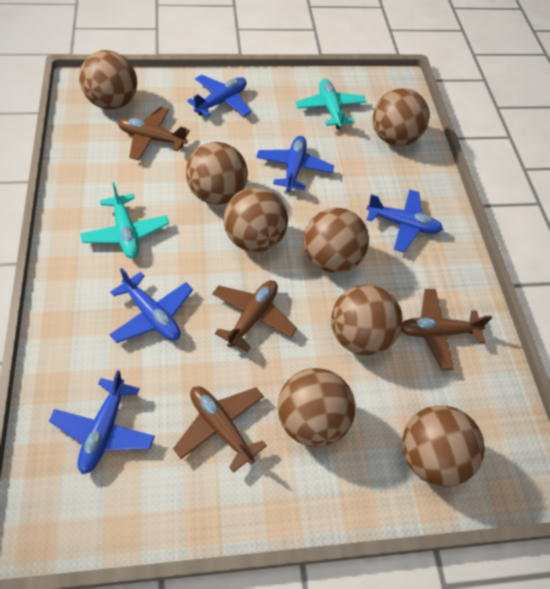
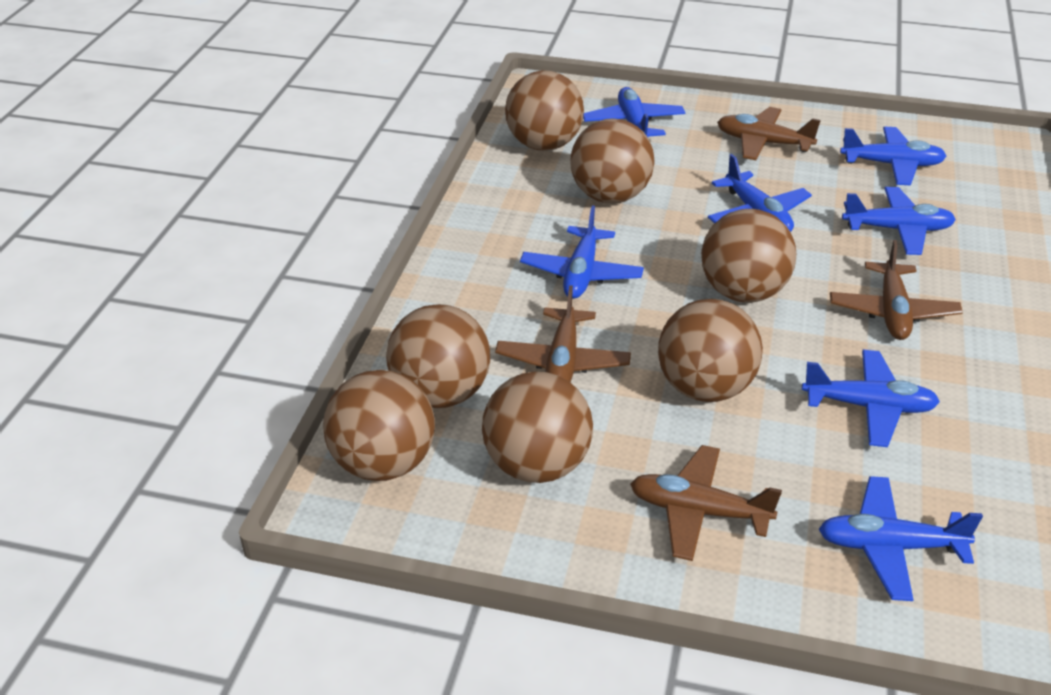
blue plane: [49,370,155,474] [109,268,193,343] [187,75,251,117] [256,136,334,192] [367,189,443,253] = 5 -> [520,206,644,299] [583,87,686,137] [708,154,812,232] [802,350,940,447] [819,476,983,601] [840,127,947,186] [842,187,956,255] = 7
brown ball: [79,50,137,110] [186,142,248,205] [224,187,288,252] [277,368,355,447] [304,208,369,273] [331,285,403,355] [373,88,429,146] [402,405,485,487] = 8 -> [323,370,435,481] [386,304,490,408] [482,372,593,483] [505,70,584,151] [570,118,655,203] [658,299,763,402] [701,209,796,303] = 7
turquoise plane: [80,182,169,259] [295,79,366,129] = 2 -> none = 0

